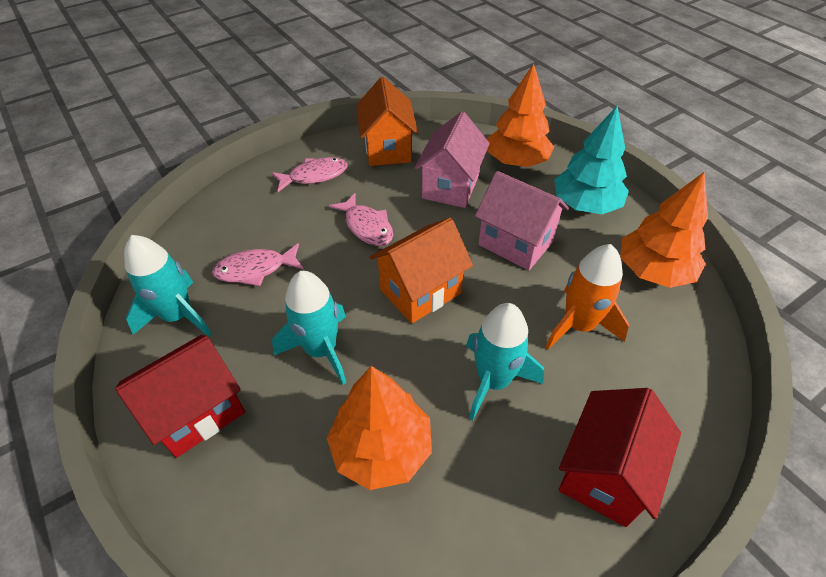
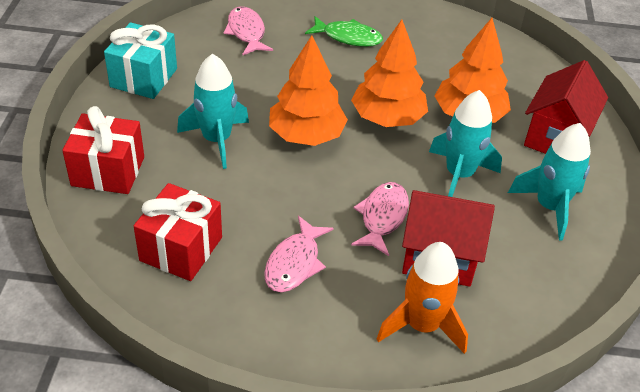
green fish: none = 0 -> [305,16,383,47] = 1
orange house: [357,77,418,166] [370,218,473,323] = 2 -> none = 0
pink house: [414,111,490,208] [475,171,569,270] = 2 -> none = 0
red gift: none = 0 -> [62,106,144,194] [134,183,222,281] = 2
turquoise gift: none = 0 -> [104,22,177,99] = 1
turquoise tree: [554,106,629,214] = 1 -> none = 0

